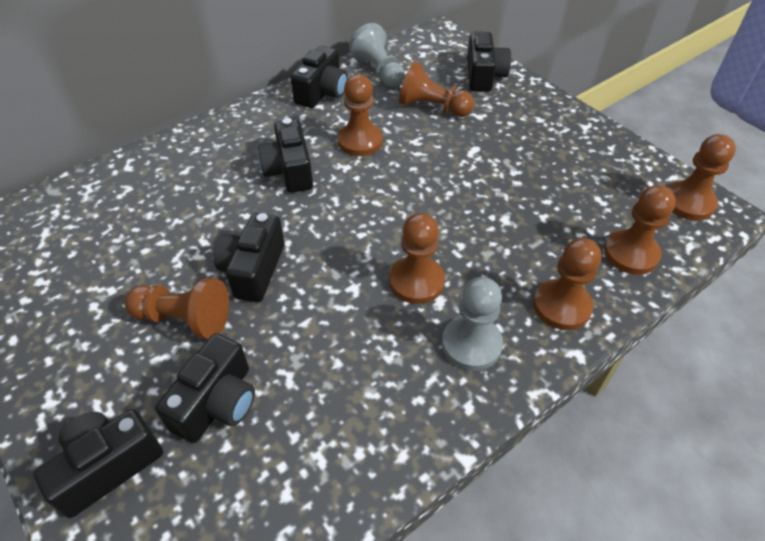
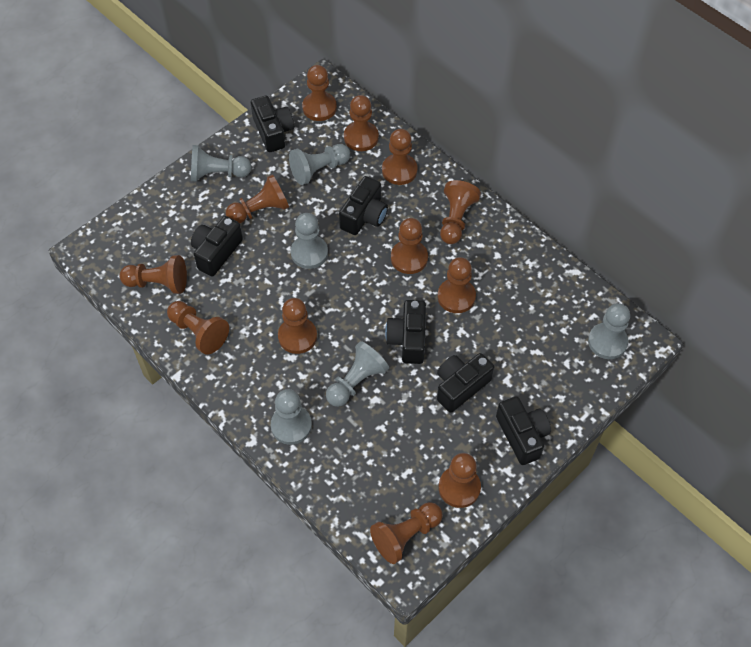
brown pawn: [125,278,229,339] [337,74,383,156] [389,213,445,304] [399,61,474,117] [533,238,601,330] [604,185,676,275] [667,134,736,221] = 7 -> [119,255,187,294] [167,301,229,355] [226,174,289,223] [278,298,317,354] [302,65,337,121] [344,95,379,151] [370,502,443,564] [382,129,418,185] [391,218,428,274] [438,257,476,313] [439,453,481,508] [440,180,481,244] = 12
grey pawn: [349,23,405,87] [442,277,503,371] = 2 -> [191,145,251,182] [271,389,312,445] [289,144,350,185] [291,213,328,269] [326,341,389,407] [588,303,630,359] = 6

